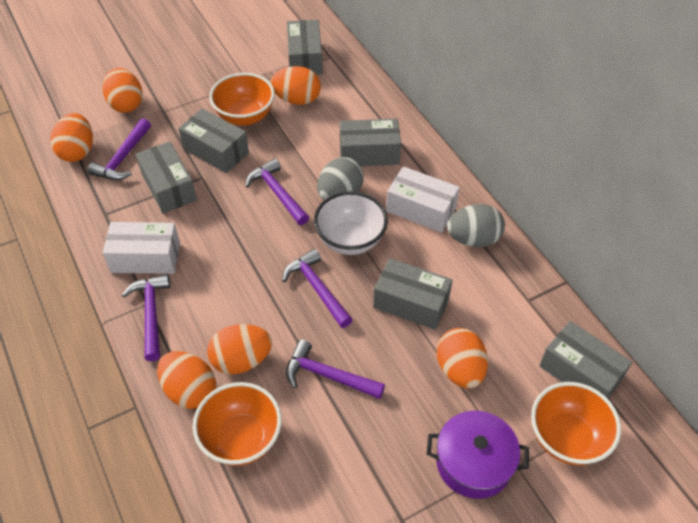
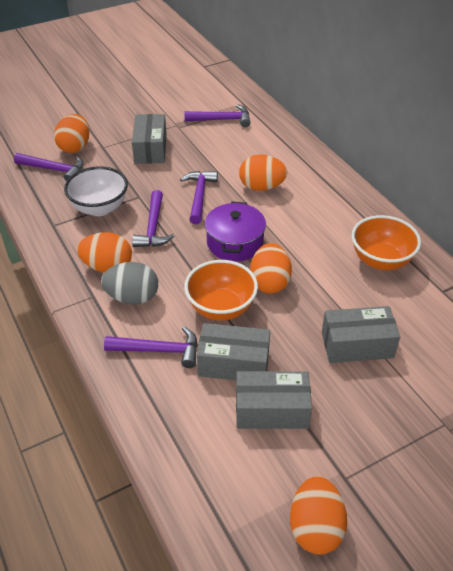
grey box: [136,141,197,214] [178,109,249,173] [287,20,323,75] [340,119,401,166] [373,258,453,330] [539,321,632,398] = 6 -> [132,114,167,164] [197,323,270,380] [236,371,312,429] [322,306,400,363] = 4
grey egg: [317,157,364,200] [447,204,505,247] = 2 -> [101,262,158,305] = 1
orange bowl: [193,382,282,466] [209,73,275,126] [531,382,621,465] = 3 -> [184,260,258,321] [352,215,421,270] = 2
orange egg: [50,113,93,162] [102,68,143,113] [157,351,216,409] [207,324,272,374] [270,66,321,105] [437,328,488,388] = 6 -> [54,114,90,153] [77,232,132,273] [239,155,287,191] [250,243,292,294] [290,476,347,555] = 5
white box: [103,222,180,274] [386,166,460,233] = 2 -> none = 0

